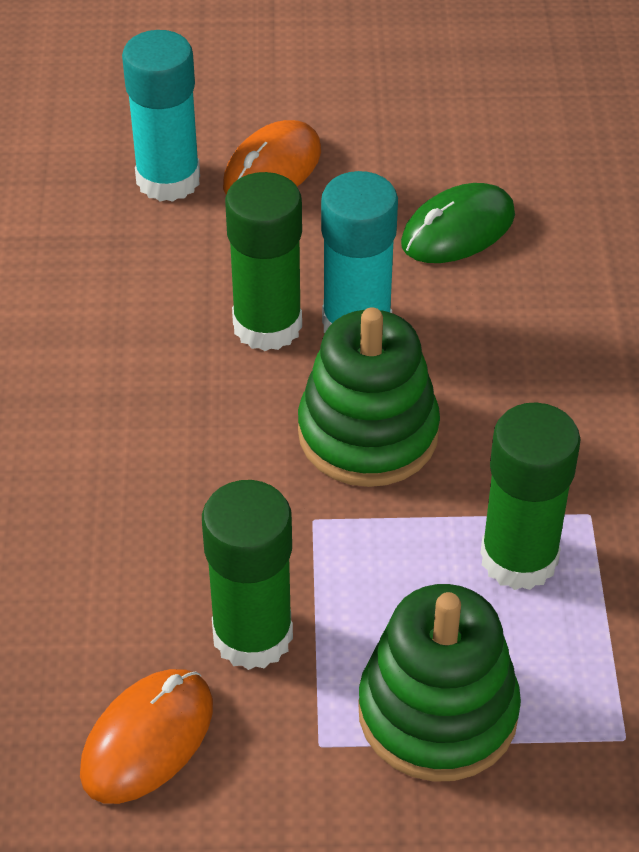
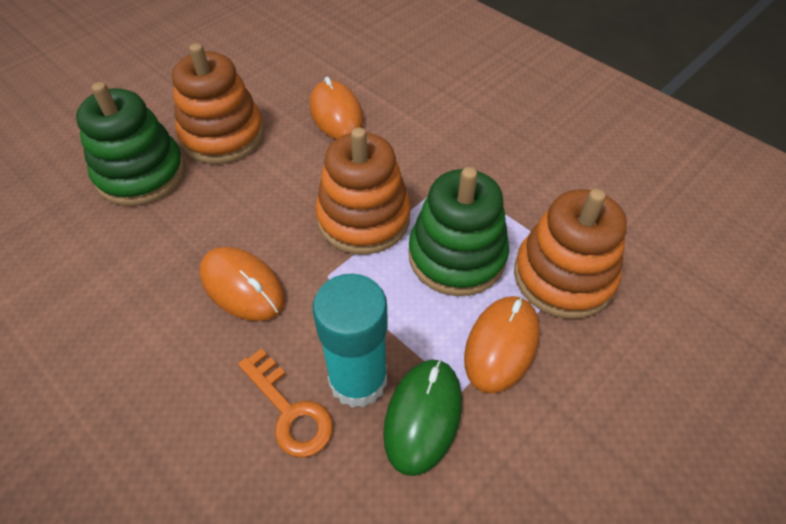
green glue stick: [202,480,293,670] [225,172,302,351] [481,402,580,590] = 3 -> none = 0
orange key: none = 0 -> [238,348,333,458] = 1
orange mouse: [80,669,213,804] [223,120,321,195] = 2 -> [199,247,285,321] [310,77,364,139] [464,296,540,394] = 3
orange stacking toy: none = 0 -> [172,43,264,164] [315,128,410,255] [514,189,627,319] = 3
turquoise glue stick: [122,30,200,202] [321,171,398,333] = 2 -> [313,273,388,408] = 1

